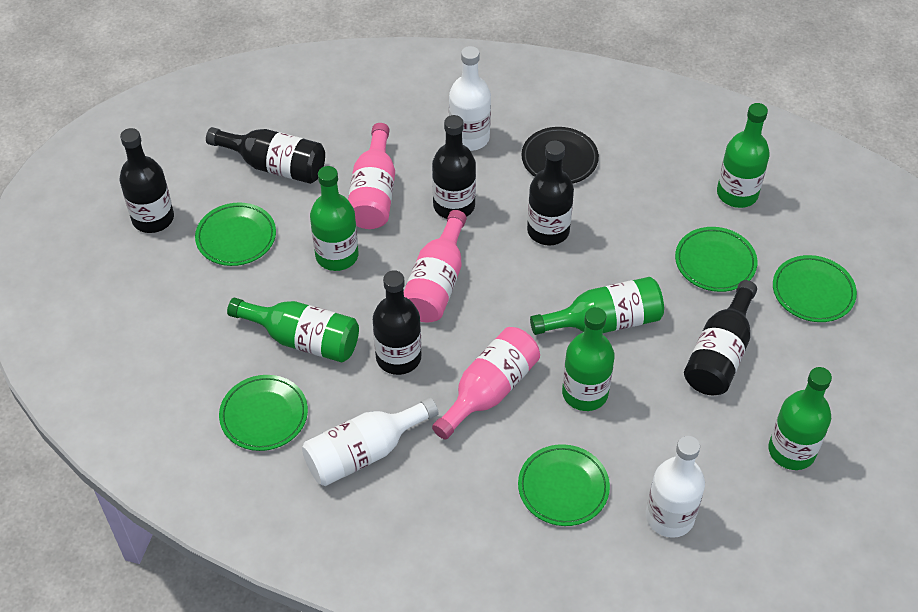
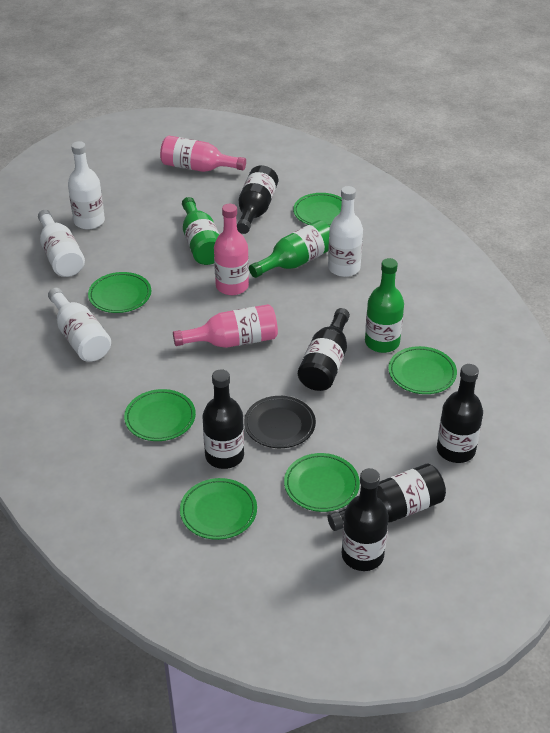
green bottle: [227,297,359,363] [310,166,358,271] [530,277,664,335] [562,307,615,411] [717,103,770,208] [768,367,832,470] = 6 -> [182,197,220,265] [249,220,330,278] [365,258,404,353] = 3
green plate: [195,203,276,266] [219,375,308,451] [518,444,610,526] [675,227,757,292] [773,255,857,322] = 5 -> [88,272,151,313] [124,389,196,441] [180,478,257,540] [284,453,360,512] [293,193,342,226] [388,346,457,394] = 6
white bottle: [302,397,439,486] [449,46,491,151] [646,436,705,538] = 3 -> [38,210,85,277] [48,288,111,362] [68,141,105,230] [328,186,363,277] = 4

